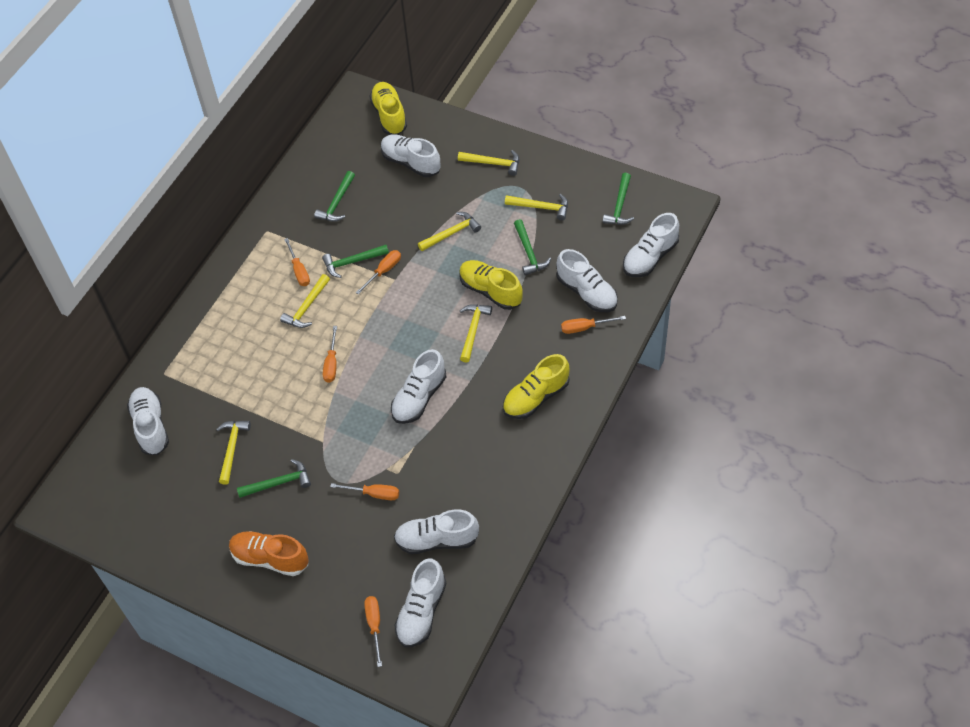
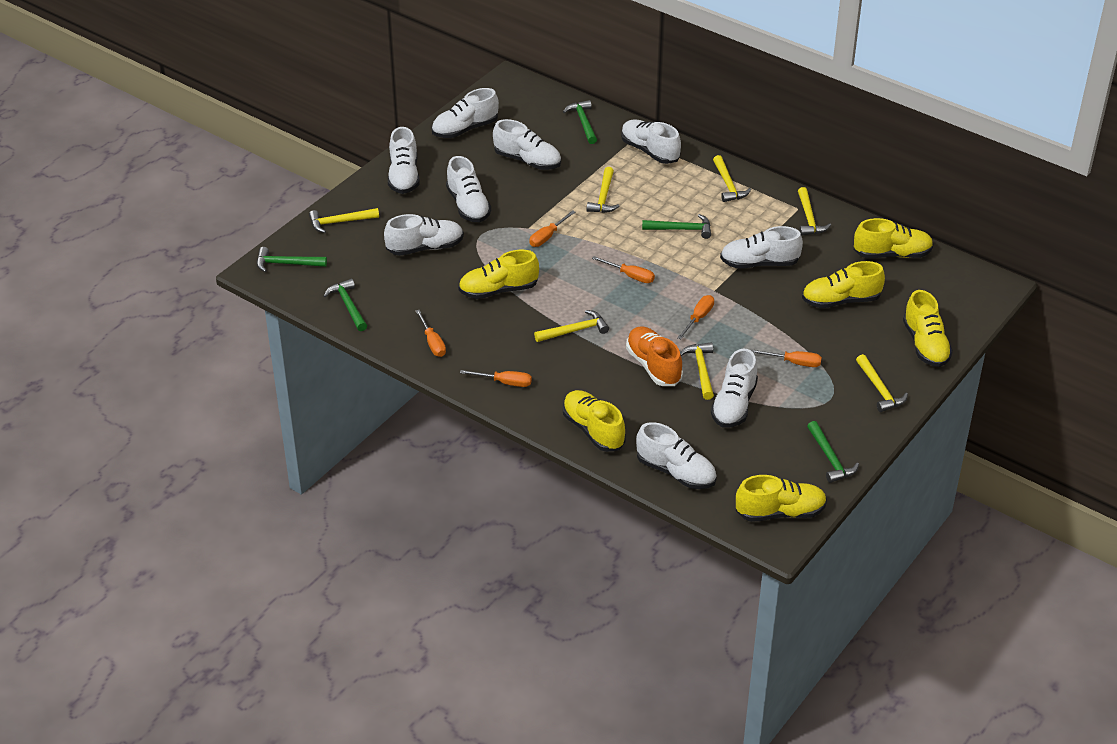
white shoe: [127,387,169,455] [381,134,441,177] [391,349,446,424] [394,510,479,554] [395,558,446,647] [557,249,618,312] [623,213,679,277] = 7 -> [384,214,464,256] [388,127,420,194] [432,88,499,138] [446,156,491,222] [493,119,561,170] [621,120,681,164] [636,422,717,489] [711,349,758,428] [720,226,803,269] = 9
yellow hammer: [216,421,251,485] [280,274,330,328] [418,212,481,251] [458,150,519,176] [460,304,492,363] [505,194,568,221] = 6 -> [309,208,379,233] [534,310,609,342] [587,167,620,213] [680,342,714,400] [713,155,751,202] [798,187,831,236] [856,354,908,412] = 7
yellow shoe: [369,82,407,135] [460,260,523,310] [503,354,570,419] = 3 -> [458,250,539,299] [563,390,626,452] [736,475,827,522] [802,261,885,308] [854,218,933,258] [903,290,953,367] = 6

